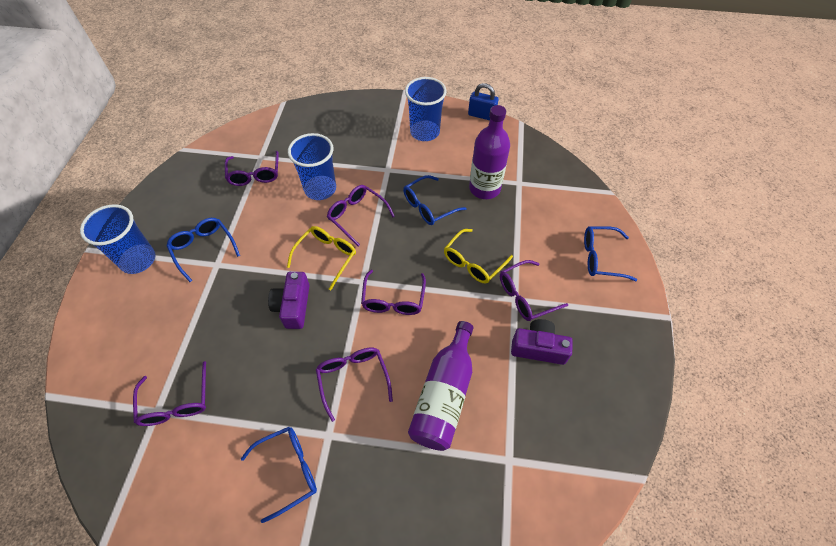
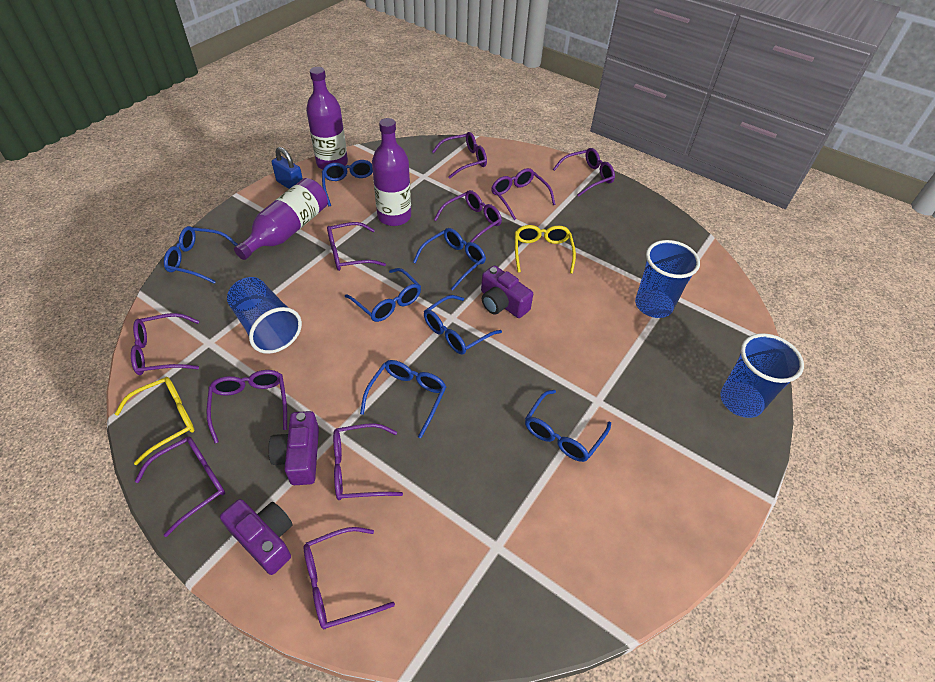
blue glasses: [166,218,240,282] [241,427,317,523] [403,175,467,225] [584,226,637,281] = 4 -> [164,226,238,284] [322,160,373,206] [345,268,421,322] [360,360,446,438] [413,228,486,291] [424,295,502,355] [525,390,611,462] = 7
purple bottle: [408,321,473,451] [469,105,510,199] = 2 -> [234,178,328,260] [306,67,348,170] [372,118,411,226] = 3
purple camera: [268,272,310,329] [511,319,573,365] = 2 -> [220,499,293,575] [268,411,319,485] [481,265,533,318] = 3
purple glasses: [133,361,206,426] [225,151,279,186] [316,347,393,422] [327,185,395,247] [361,270,426,315] [500,260,569,321] = 6 -> [131,313,199,375] [135,437,225,537] [207,370,287,443] [304,527,395,629] [327,222,386,271] [333,423,403,500] [432,132,487,179] [434,190,502,242] [491,168,555,220] [553,148,615,197] = 10

